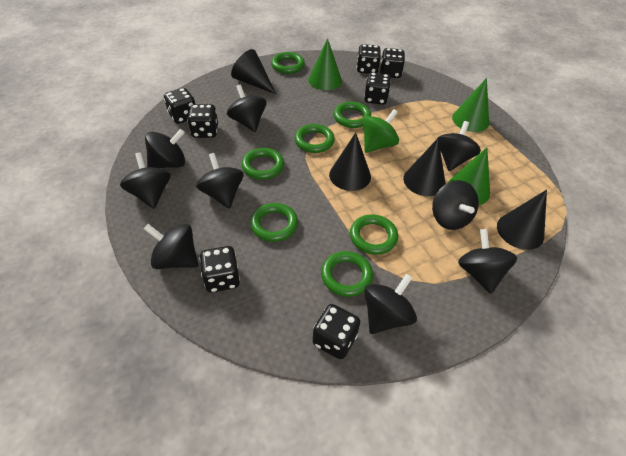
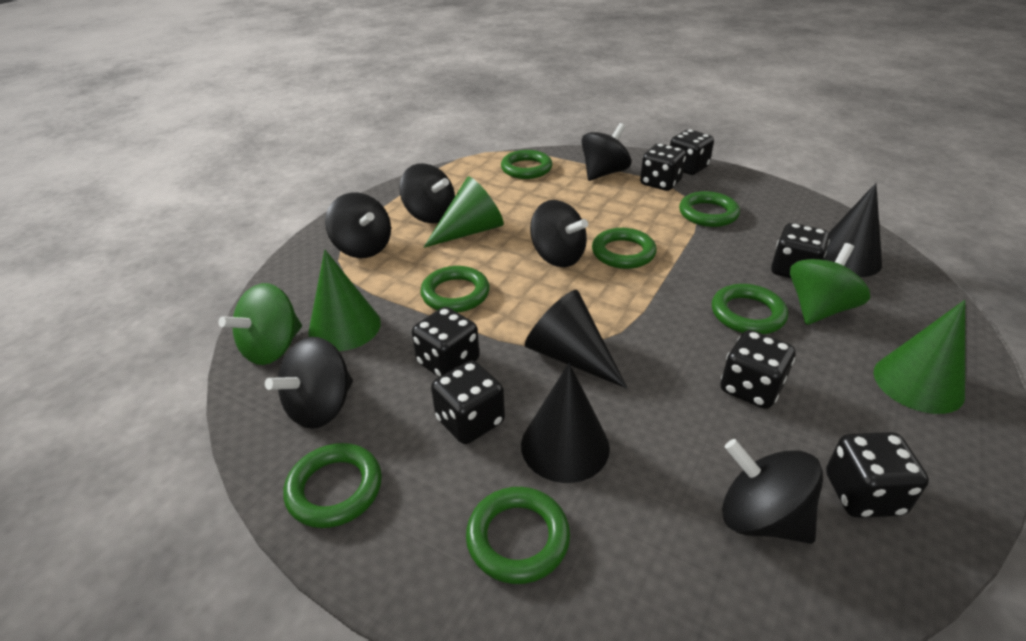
black cone: [231,49,276,94] [329,133,371,191] [403,138,446,196] [497,190,547,250] = 4 -> [521,363,610,483] [525,290,627,388] [823,183,882,277] = 3
black spinning top: [120,152,171,209] [144,224,198,269] [145,129,185,168] [196,153,244,209] [227,84,266,132] [364,274,417,334] [432,180,479,230] [438,121,481,171] [458,229,517,294] = 9 -> [265,337,353,429] [325,193,391,258] [399,163,455,223] [530,200,588,267] [581,123,631,181] [722,439,823,544] = 6
green spinning top: [363,109,399,153] = 1 -> [219,283,302,365] [790,243,870,325] = 2

